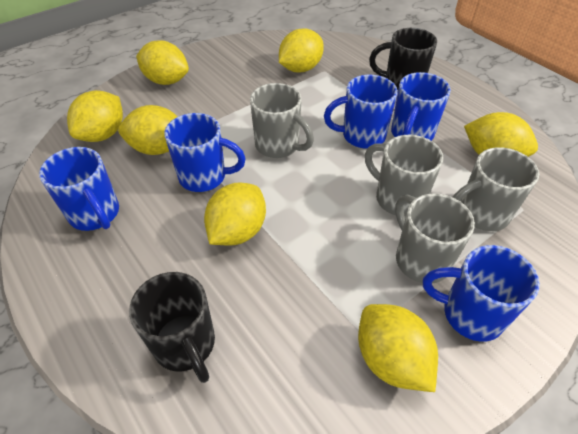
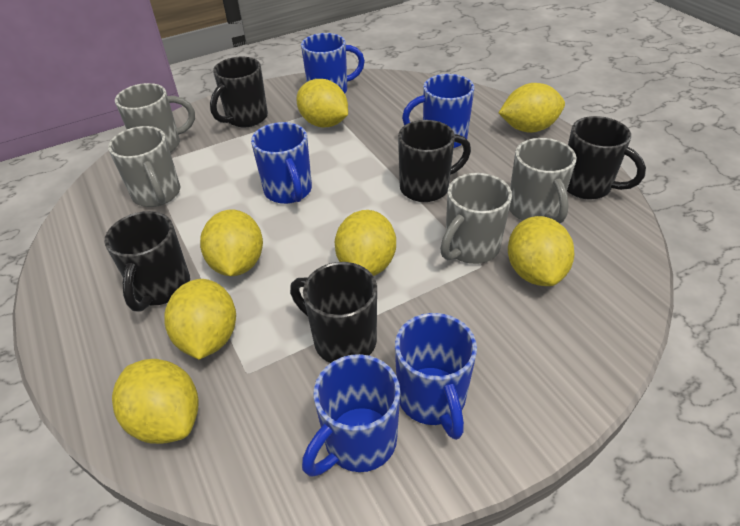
black mug: [129,272,215,383] [369,28,437,93] = 2 -> [105,211,190,312] [210,57,268,127] [290,262,377,363] [398,120,471,202] [567,116,646,199] = 5

